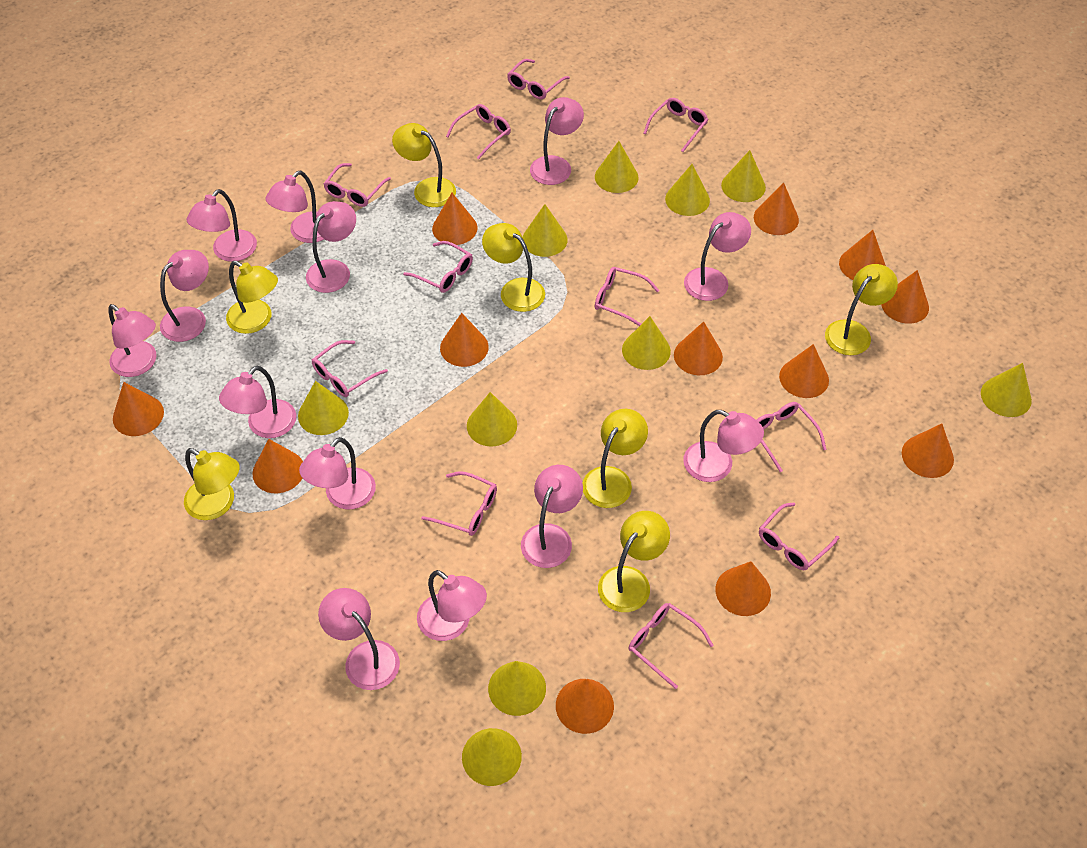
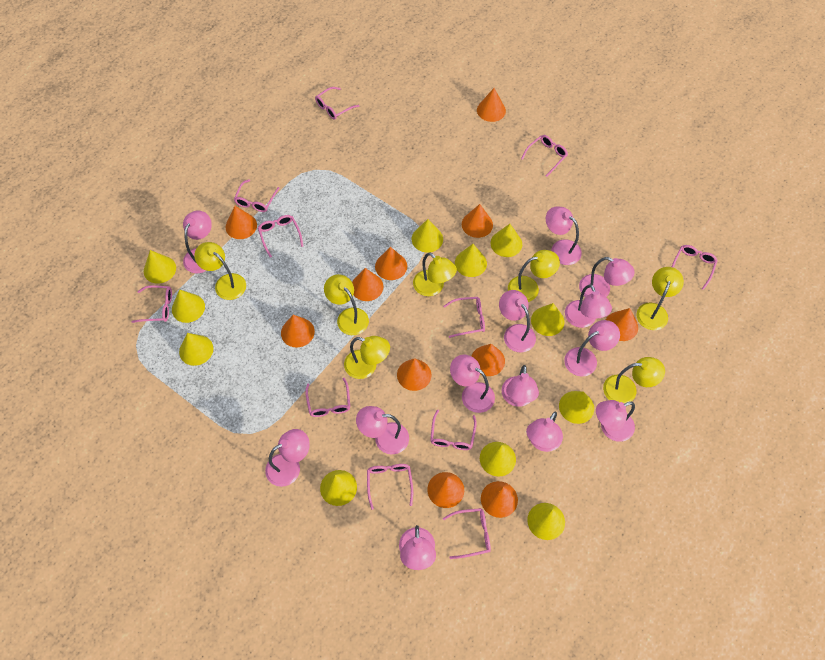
orange cone: [113,382,164,436] [252,439,303,493] [432,193,477,245] [440,313,489,367] [556,679,614,734] [674,321,723,375] [715,561,771,616] [754,183,799,235] [779,344,829,398] [839,230,886,280] [881,270,929,324] [902,424,954,478] = 12 -> [226,206,257,239] [281,315,315,347] [352,268,383,301] [375,247,407,280] [397,358,432,391] [427,472,464,508] [462,204,493,238] [471,344,505,376] [477,88,506,122] [481,481,518,518] [606,308,638,341] = 11
yellow cone: [298,381,349,435] [462,728,522,786] [467,392,517,447] [488,661,546,716] [522,204,568,257] [595,141,639,193] [622,316,671,370] [665,164,710,216] [721,150,766,202] [981,363,1032,417] = 10 -> [144,250,176,284] [172,289,205,323] [179,333,213,366] [320,470,357,506] [412,219,443,253] [455,244,487,277] [480,442,516,477] [491,224,522,257] [527,503,565,540] [531,303,565,336] [559,391,594,424] = 11

